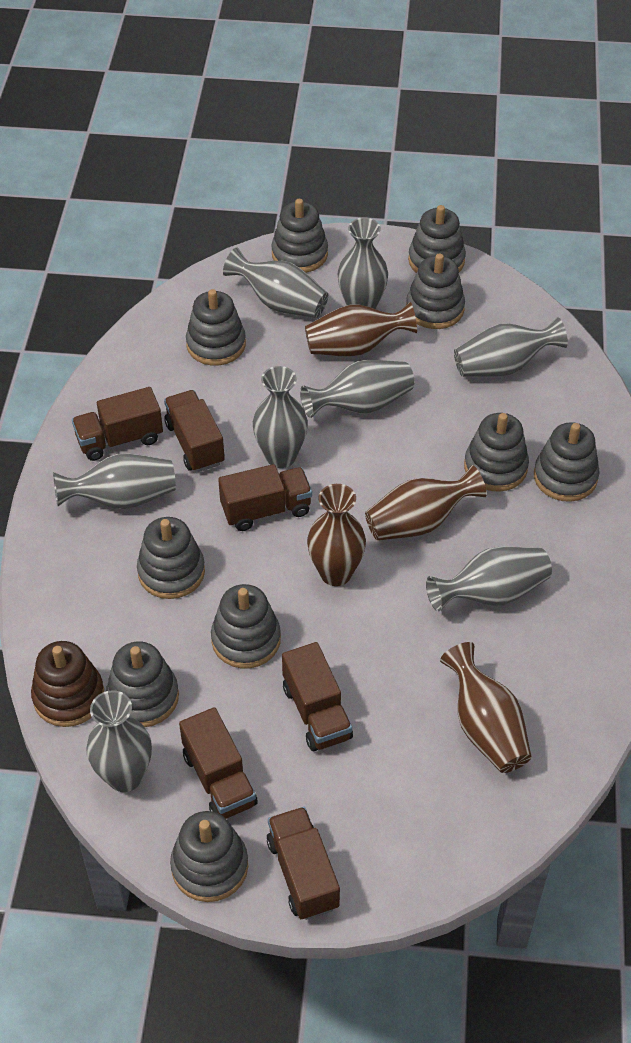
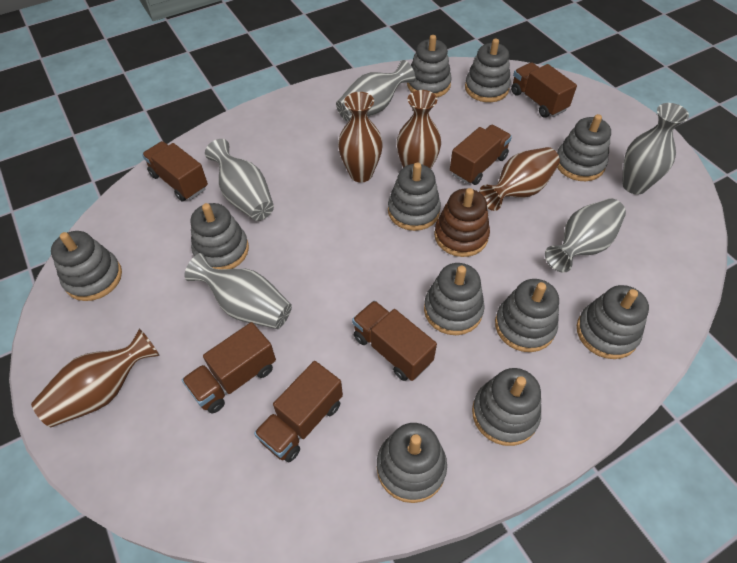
grey stacking toy: [106,642,179,727] [137,517,205,599] [170,811,248,902] [186,289,246,366] [211,584,281,668] [271,199,328,273] [406,253,465,329] [408,205,466,273] [464,413,529,492] [534,422,600,502] = 10 -> [51,231,122,301] [191,203,249,269] [377,423,447,503] [388,163,441,231] [407,35,452,97] [424,263,485,335] [465,38,511,102] [472,368,541,446] [495,279,559,352] [557,114,611,181] [577,285,649,359] = 11
grey vase: [53,454,176,509] [86,690,152,792] [223,248,328,318] [253,366,308,468] [300,360,414,418] [338,218,388,309] [426,547,552,612] [454,317,568,377] = 8 -> [184,253,292,329] [205,139,274,221] [336,60,415,121] [545,199,626,273] [622,103,689,194] = 5

